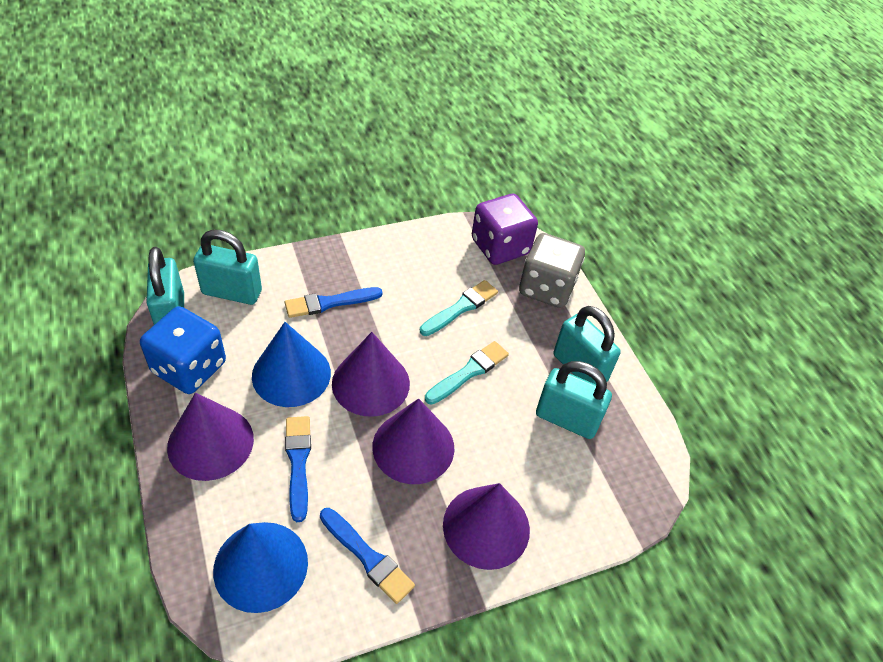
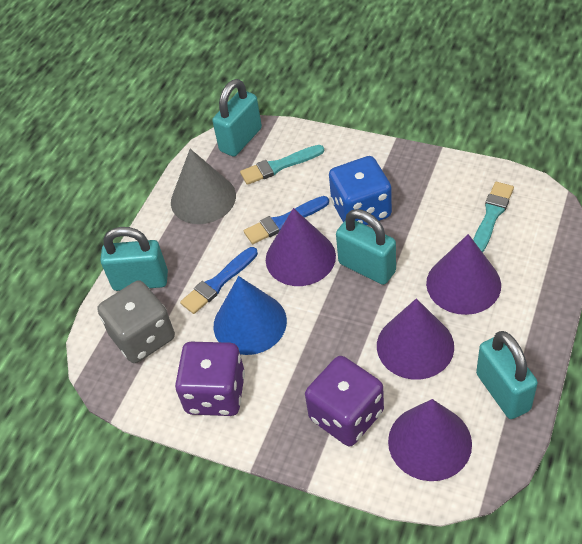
blue brush: [285,287,383,318] [285,416,311,522] [320,508,415,604] = 3 -> [180,247,258,314] [244,196,329,244] = 2
blue cone: [213,522,308,613] [252,322,331,407] = 2 -> [214,276,287,355] = 1
grey cone: none = 0 -> [171,149,236,224] = 1
purple dice: [472,194,538,265] = 1 -> [175,342,245,416] [305,356,384,446] = 2

